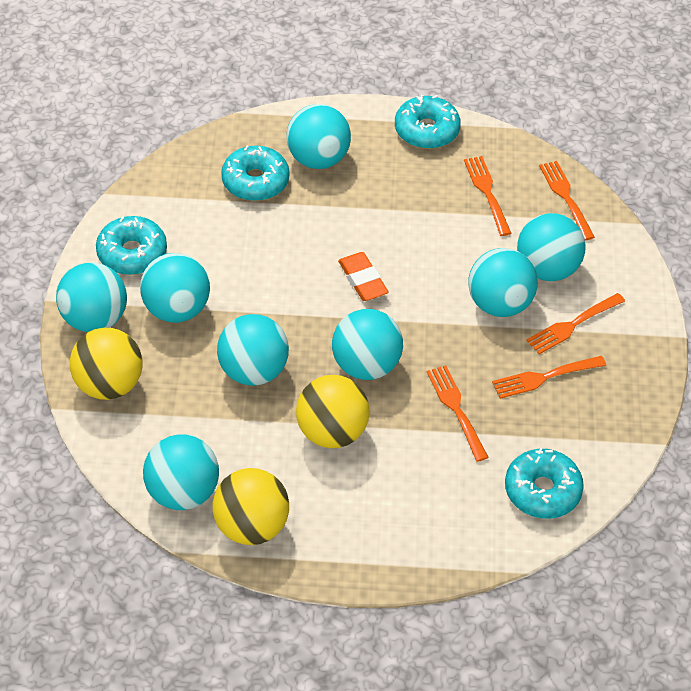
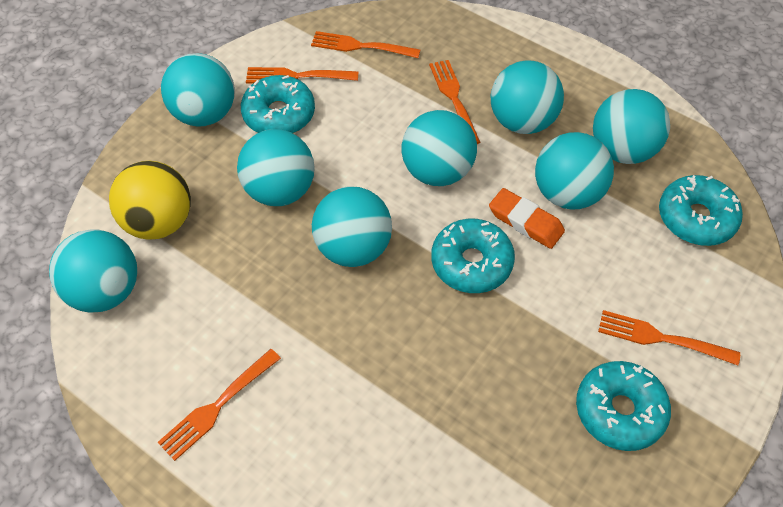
yellow ball: [70,328,142,400] [213,468,289,545] [296,375,370,448] = 3 -> [109,161,191,240] = 1

